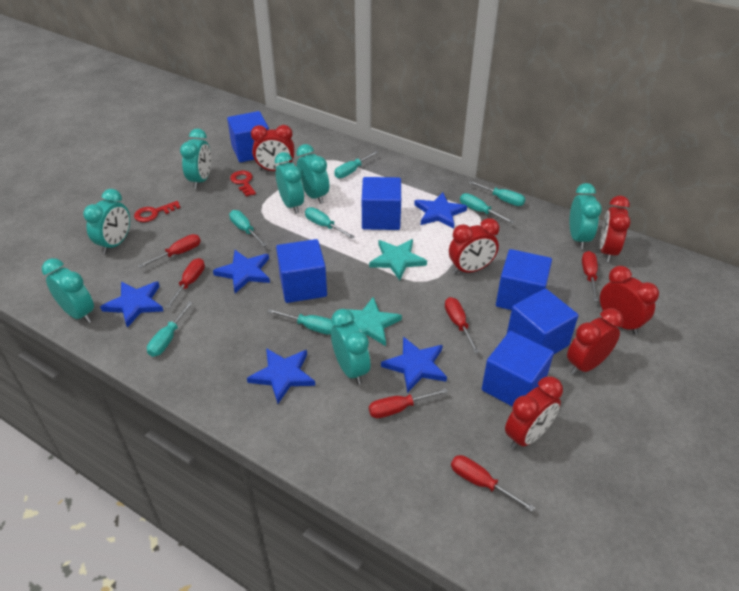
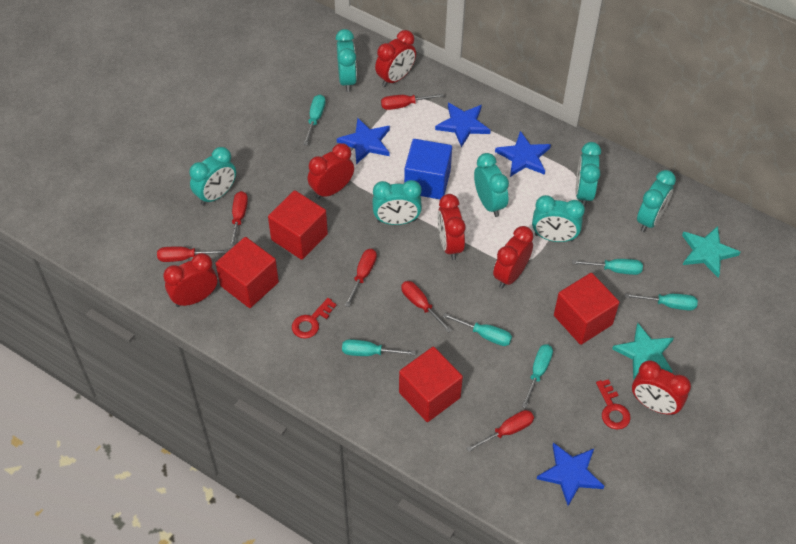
blue cube: [227,111,269,162] [276,239,327,303] [362,177,401,230] [482,331,554,407] [496,249,552,310] [507,288,578,354] = 6 -> [404,139,452,199] = 1
blue star: [100,281,163,328] [213,250,270,293] [247,348,315,404] [381,337,447,393] [414,192,467,229] = 5 -> [337,118,390,164] [435,103,491,147] [495,131,551,177] [537,443,604,506] = 4
red cube: none = 0 -> [216,237,279,308] [268,190,328,260] [399,347,463,422] [554,273,619,345] = 4
turquoise screwdriver: [147,301,193,357] [229,210,267,247] [267,309,334,335] [305,207,355,239] [334,151,378,178] [460,193,514,224] [469,181,526,206] = 7 -> [303,94,325,145] [342,339,416,356] [443,313,512,346] [522,344,553,408] [572,259,643,275] [625,293,698,311] = 6

